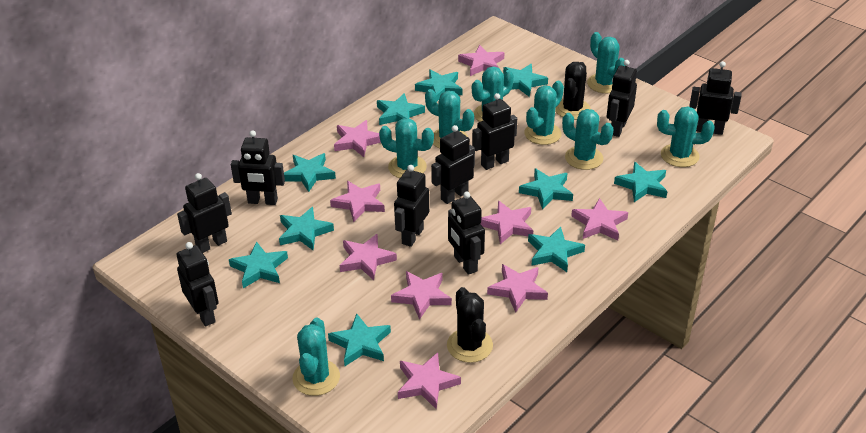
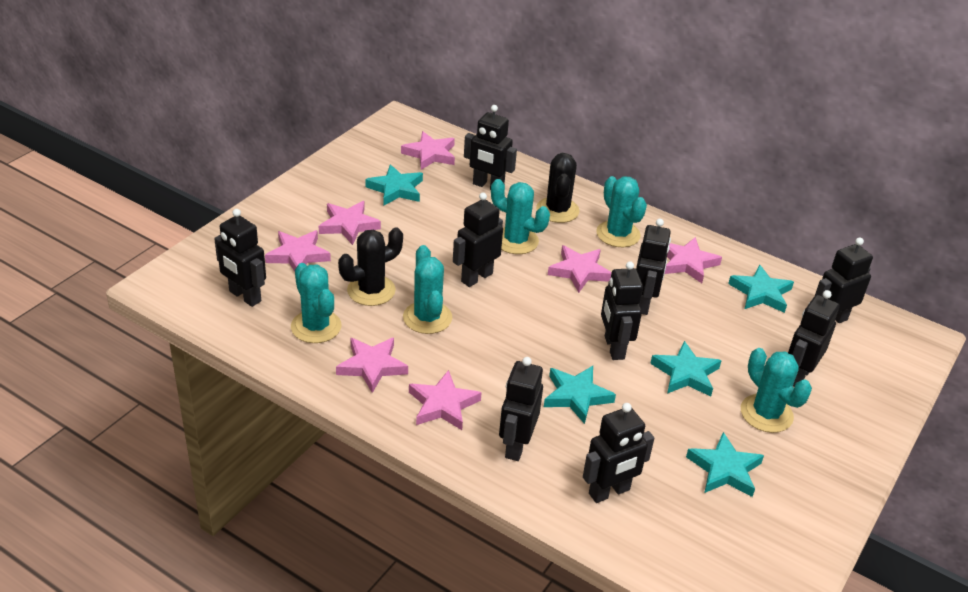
pink star: [330,181,385,222] [334,120,381,157] [340,234,397,280] [391,271,452,320] [398,352,461,410] [458,45,504,76] [481,201,533,244] [487,264,548,313] [571,198,628,241] = 9 -> [265,230,331,271] [319,201,381,245] [336,337,408,393] [401,131,455,170] [409,370,482,430] [548,245,611,293] [665,237,722,283] = 7
turquoise cactus: [292,318,340,396] [379,118,434,178] [425,89,474,148] [472,67,514,122] [524,81,564,145] [562,109,613,170] [587,32,625,93] [657,107,714,167] = 8 -> [291,263,342,343] [403,245,452,334] [491,179,550,254] [596,176,647,247] [741,348,812,433] = 5
turquoise star: [229,241,288,288] [279,207,334,251] [284,153,336,192] [328,314,391,366] [377,93,425,125] [415,69,463,101] [503,64,548,97] [519,168,573,210] [528,226,585,272] [614,162,667,202] = 10 -> [365,164,423,205] [544,366,616,424] [650,341,722,397] [686,432,764,497] [728,264,794,313] = 5

